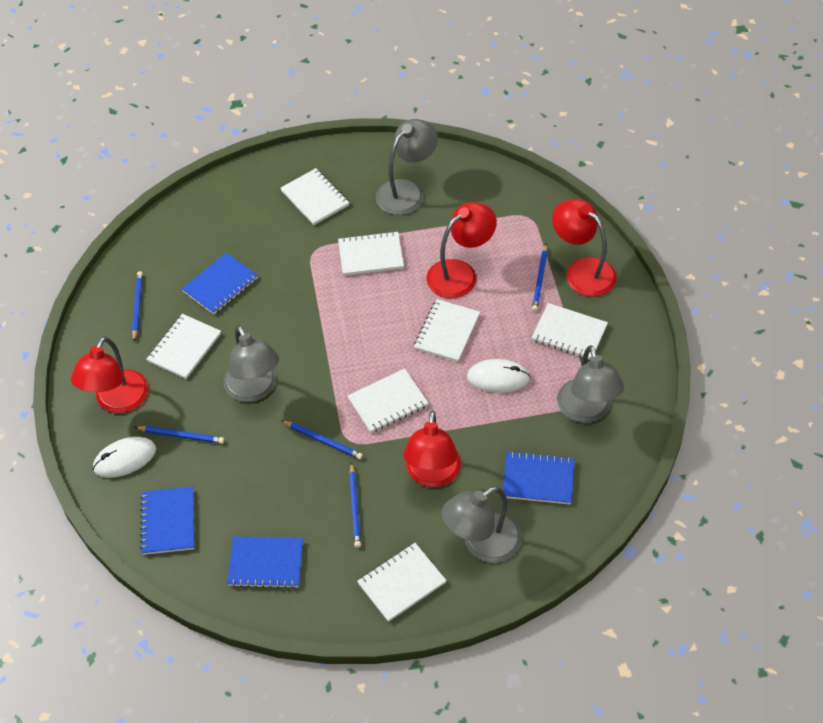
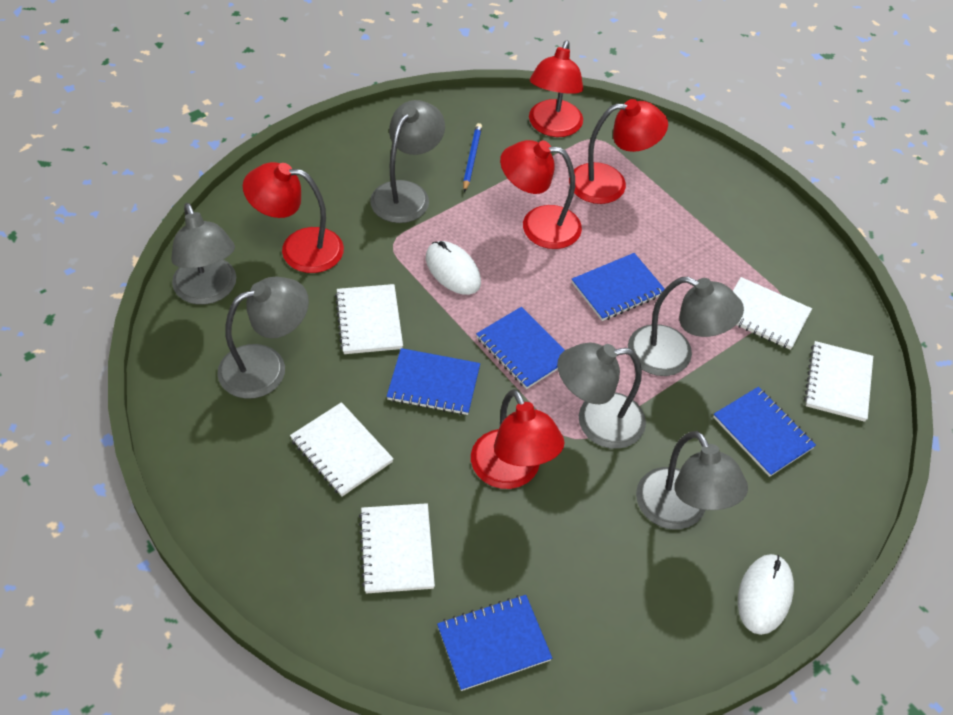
blue notebook: [140,486,195,555] [182,253,258,315] [227,536,303,589] [503,451,575,505] = 4 -> [387,348,480,415] [437,595,552,691] [476,307,565,389] [572,253,665,321] [713,387,816,477] = 5
blue pencil: [132,271,143,341] [135,426,224,444] [281,420,363,459] [349,462,361,548] [532,244,548,312] = 5 -> [463,123,482,192] = 1
grey lamp: [224,325,279,402] [376,119,438,215] [441,486,521,563] [557,345,624,423] = 4 -> [171,203,236,305] [217,277,309,399] [370,100,445,223] [557,342,646,449] [628,277,744,376] [636,431,748,529] = 6
red lamp: [71,337,148,413] [403,410,461,487] [426,202,497,298] [552,199,617,297] = 4 -> [243,162,344,273] [471,389,564,489] [500,140,582,249] [529,40,583,137] [569,99,668,204] = 5
white notebook: [147,314,221,379] [280,168,350,225] [338,231,404,276] [348,369,428,433] [357,543,447,622] [414,299,480,362] [531,303,608,359] = 7 -> [290,402,394,496] [335,284,403,354] [359,503,435,594] [733,277,812,350] [804,341,873,422] = 5

